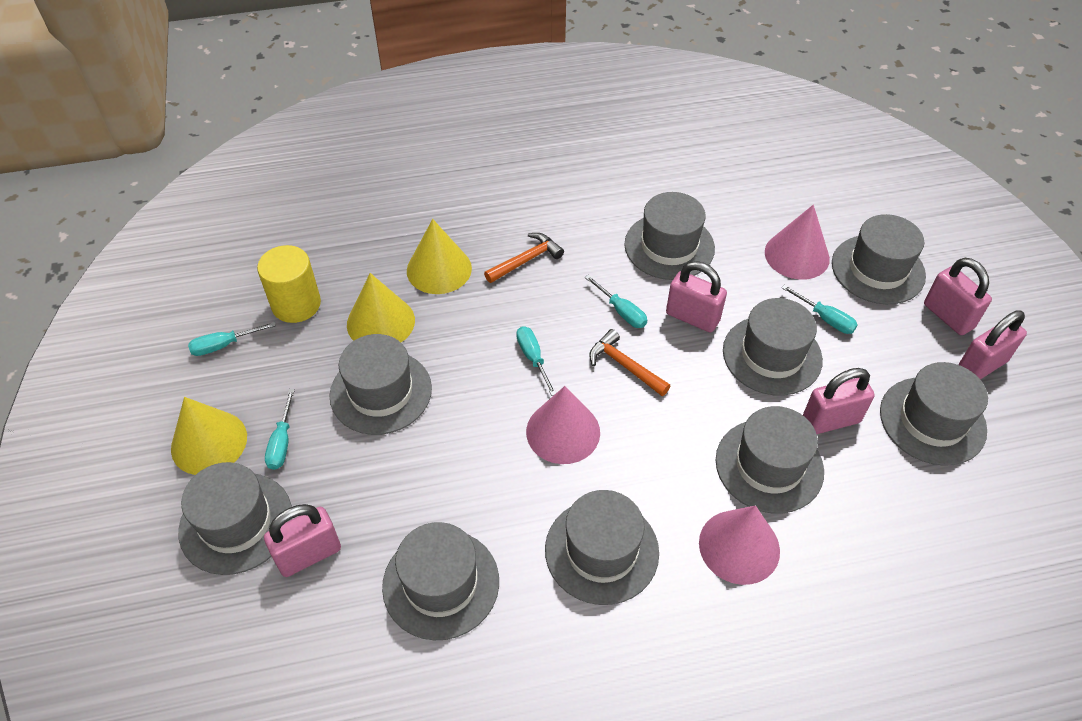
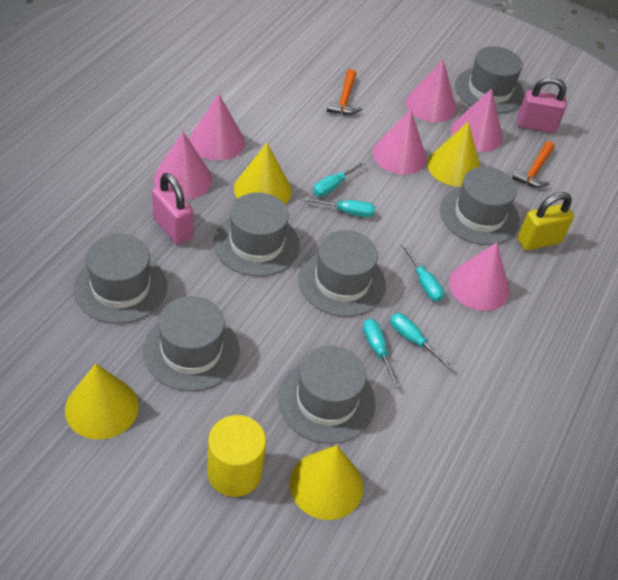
grey hat: [178,462,292,575] [329,334,432,435] [382,522,499,640] [545,490,659,605] [624,192,715,280] [716,406,824,514] [723,298,823,396] [832,214,926,304] [880,362,988,466] = 9 -> [74,234,167,324] [143,296,240,391] [214,192,300,277] [278,346,376,444] [298,230,386,317] [440,167,520,245] [455,46,525,113] = 7
pink cone: [526,386,600,464] [699,505,780,585] [765,205,830,280] = 3 -> [154,131,212,200] [189,94,245,161] [373,109,426,175] [406,60,456,122] [449,242,509,311] [451,88,503,152] = 6
pink padlock: [264,504,341,577] [666,261,727,332] [803,368,875,434] [924,258,992,335] [958,310,1027,379] = 5 -> [152,173,193,245] [517,77,567,133] = 2
yellow cone: [171,397,247,475] [347,273,415,342] [407,219,472,294] = 3 -> [65,364,139,440] [234,143,292,204] [289,445,363,520] [427,121,480,187] = 4
yellow padlock: none = 0 -> [517,192,574,251] = 1

